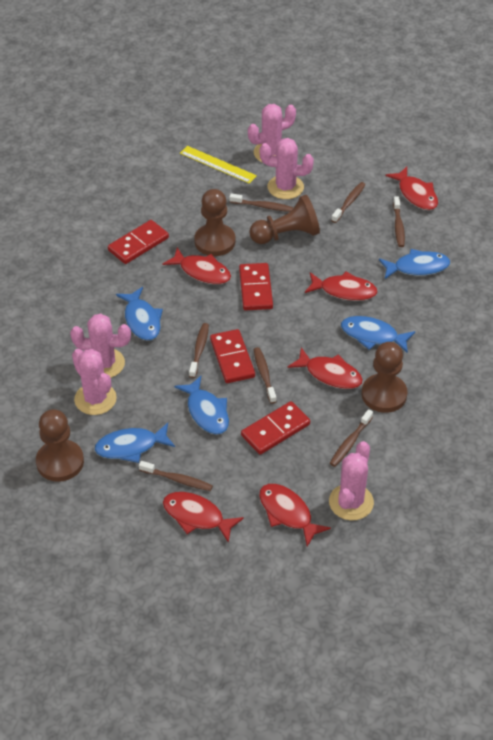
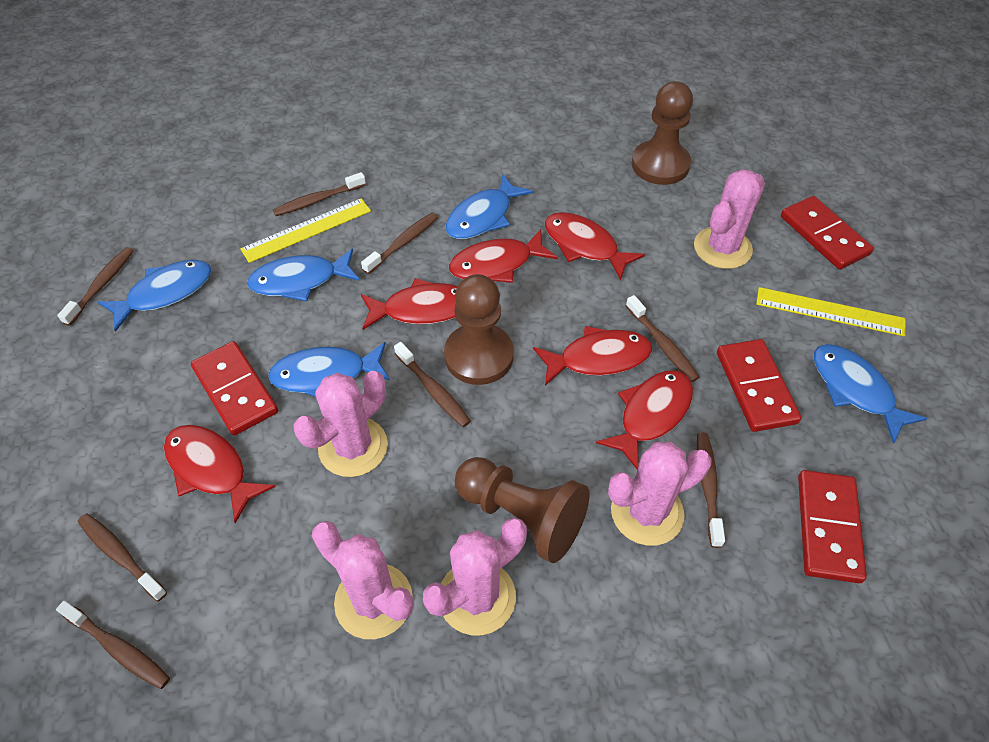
brown pawn: [36,409,84,482] [194,189,235,256] [249,195,320,244] [362,342,408,413] = 4 -> [444,274,514,385] [455,457,590,563] [632,81,693,185] = 3
brown toothbrush: [139,461,213,491] [189,323,209,378] [229,194,293,212] [254,347,277,404] [330,409,373,467] [331,182,365,223] [393,197,405,247] = 7 -> [56,601,170,689] [57,247,134,326] [78,514,167,602] [273,172,366,216] [361,213,438,274] [394,342,471,427] [626,295,699,382] [697,433,725,548] = 8
yellow ruler: [180,146,257,184] = 1 -> [240,198,371,263] [756,287,905,337] = 2

